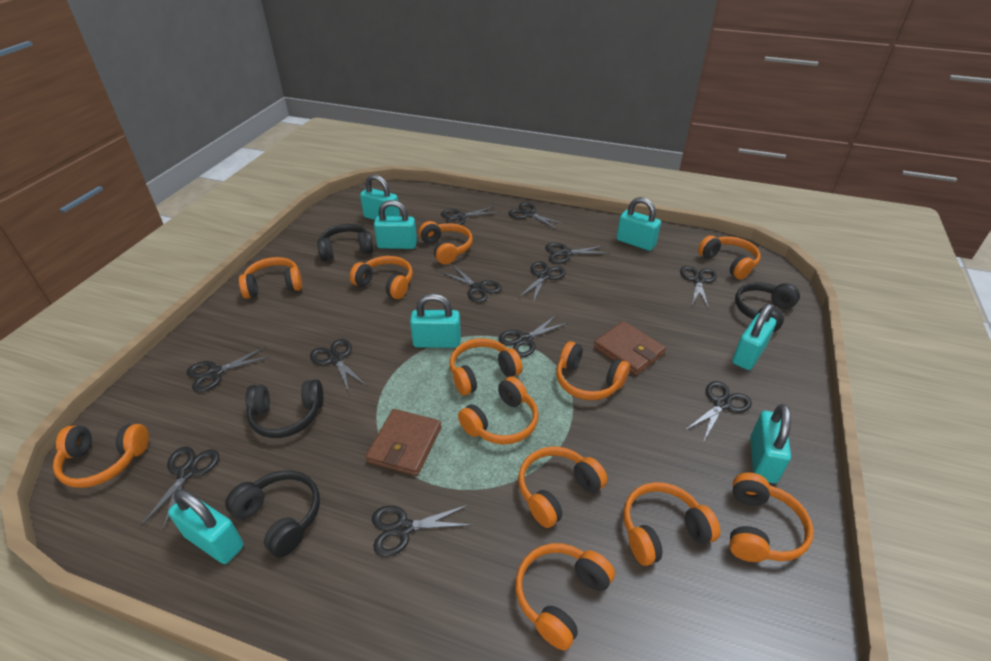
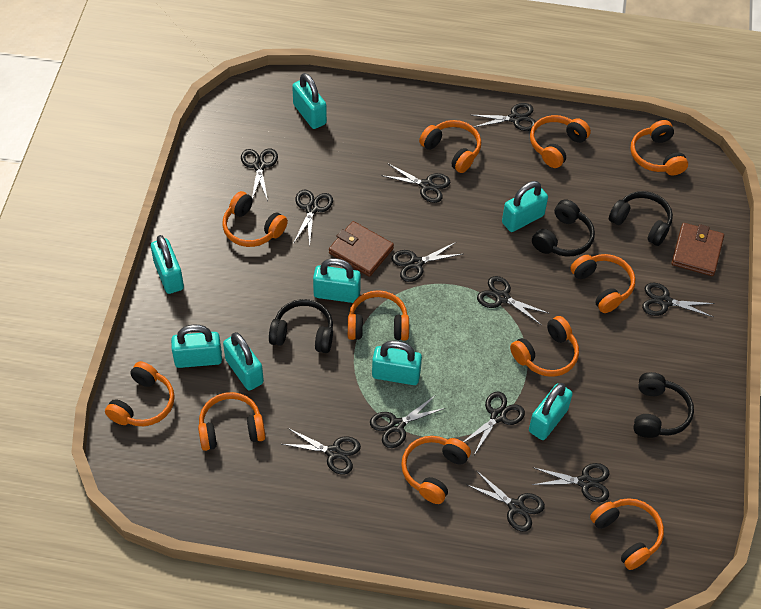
orange headphones: [53,424,149,488] [239,257,302,299] [350,256,413,299] [419,221,473,264] [450,338,523,396] [458,376,538,445] [515,543,615,650] [518,447,607,528] [556,341,630,400] [623,482,720,566] [698,235,761,279] [729,473,814,562] = 12 -> [105,361,175,426] [198,392,266,451] [222,191,288,247] [348,290,409,341] [401,436,471,504] [419,120,481,173] [510,316,579,377] [530,115,591,168] [570,254,635,313] [590,498,664,570] [630,120,688,175] = 11
turquoise padlock: [168,489,244,564] [360,174,400,220] [374,200,417,249] [410,293,461,348] [617,197,661,251] [732,304,776,370] [750,404,791,483] = 7 -> [151,235,184,294] [171,325,222,368] [223,332,264,391] [292,73,327,129] [313,258,361,303] [372,340,422,385] [502,181,548,232] [529,383,573,440] = 8

